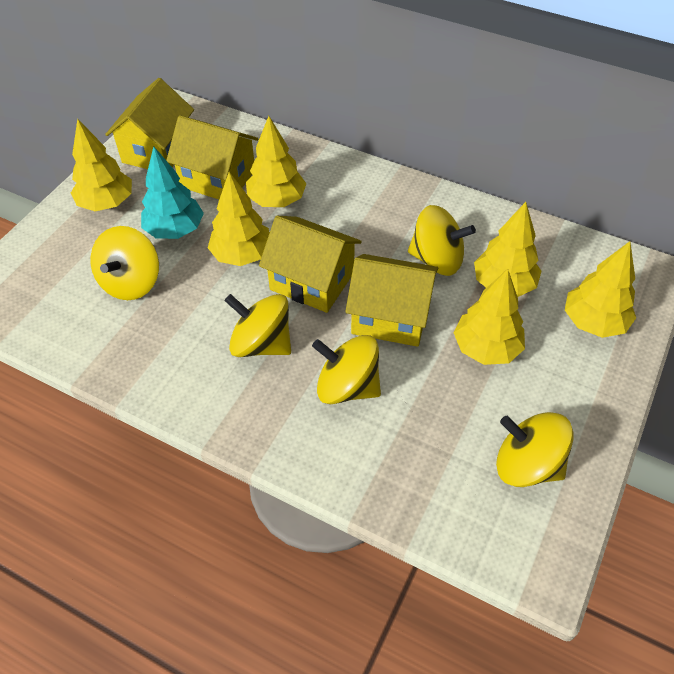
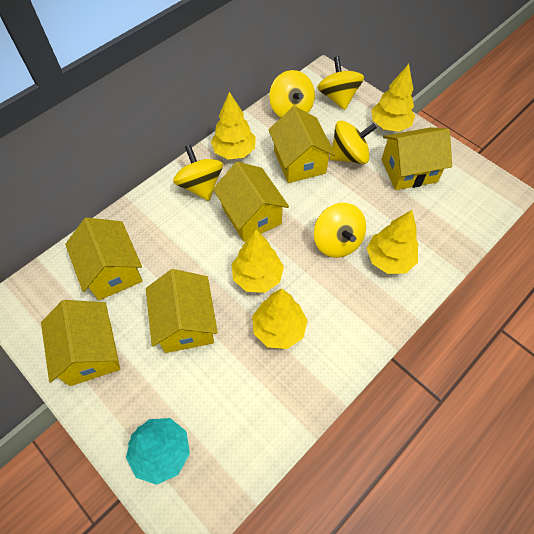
yellow house: [105,78,194,169] [166,115,258,199] [259,216,362,313] [345,254,438,347] = 4 -> [41,300,120,386] [65,217,143,300] [146,269,218,353] [213,162,289,242] [269,106,335,183] [381,127,452,190] = 6
yellow tree: [71,119,132,211] [208,172,270,266] [246,116,306,207] [453,269,525,365] [474,202,542,297] [565,241,636,338] = 6 -> [211,92,256,159] [232,230,284,293] [252,289,308,349] [367,210,418,274] [371,64,415,132] = 5

